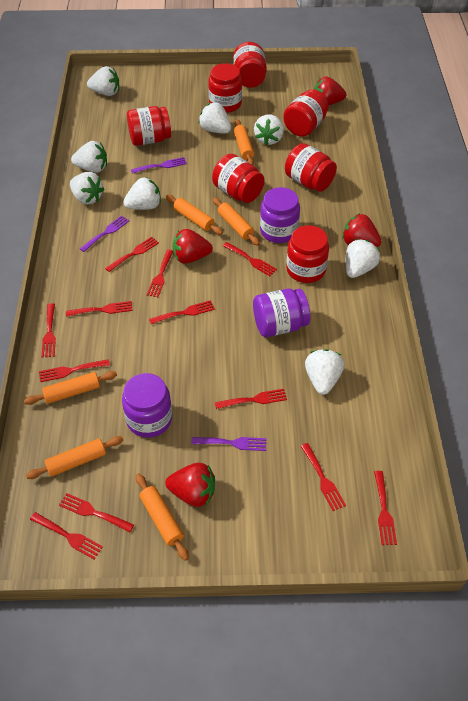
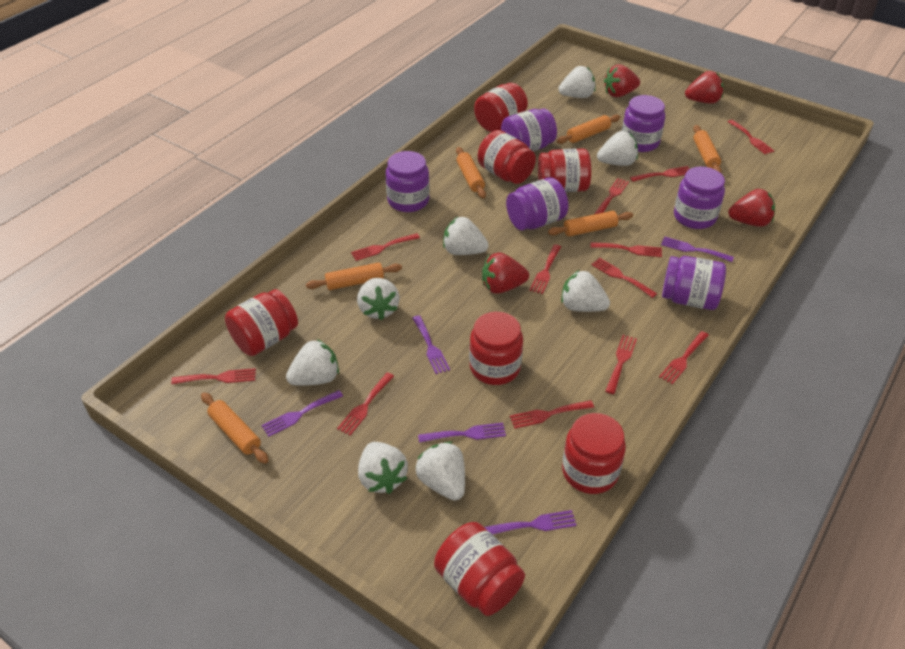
purple fork: [80,216,129,252] [131,157,187,174] [191,437,267,451] = 3 -> [261,390,343,437] [413,315,450,374] [418,423,506,443] [484,510,577,535] [661,236,734,262] = 5
purple jar: [122,373,172,438] [253,288,310,337] [260,187,300,243] = 3 -> [386,151,430,212] [501,109,557,151] [506,177,568,231] [622,95,665,152] [662,256,726,310] [674,167,725,229] = 6

